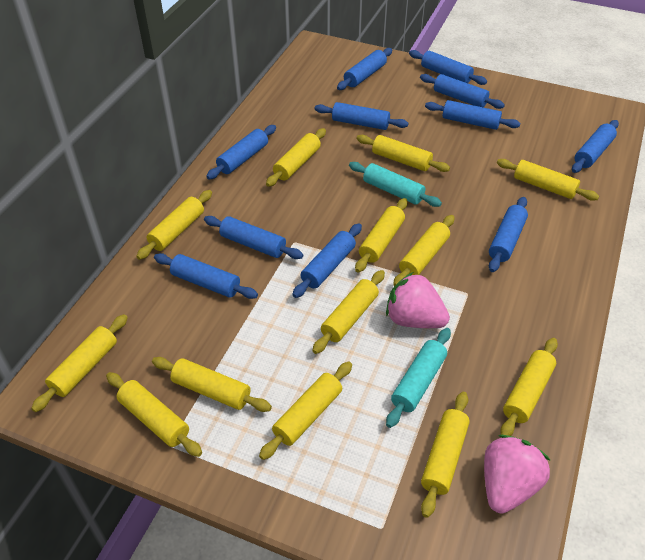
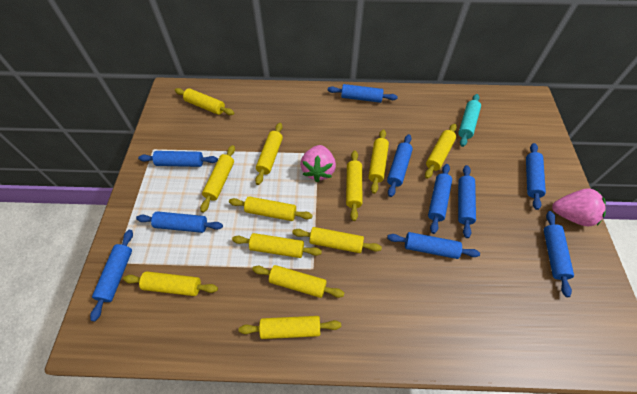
blue rolling pin: [154,253,258,299] [204,216,303,259] [206,125,276,179] [292,223,362,298] [315,102,408,130] [337,48,392,90] [409,50,487,85] [420,74,505,109] [425,100,520,130] [489,197,528,272] [572,120,619,173] = 11 -> [90,230,133,321] [136,211,223,233] [138,151,218,167] [328,84,398,103] [387,134,413,197] [387,232,480,259] [428,164,452,234] [458,165,476,238] [526,143,546,210] [544,211,574,297] = 10
turquoise rolling pin: [349,162,442,207] [386,328,451,428] = 2 -> [458,94,481,147] = 1
yellow rolling pin: [31,314,128,412] [106,372,202,457] [136,190,212,260] [152,357,272,412] [259,361,352,460] [266,128,326,187] [312,270,385,354] [355,198,408,273] [357,135,450,172] [393,215,454,286] [421,392,470,518] [497,159,599,201] [500,338,558,436] = 13 -> [123,271,218,296] [175,88,234,115] [200,145,235,213] [229,196,313,221] [232,233,322,258] [239,316,341,339] [252,265,344,298] [255,123,283,185] [292,227,382,253] [346,150,362,221] [368,129,389,194] [425,124,457,179] = 12

